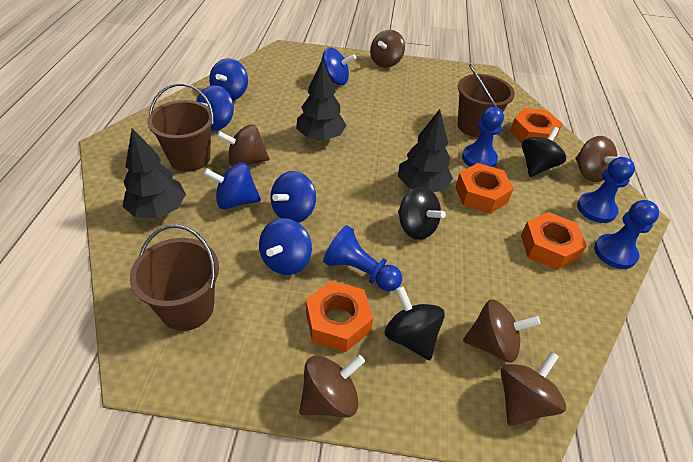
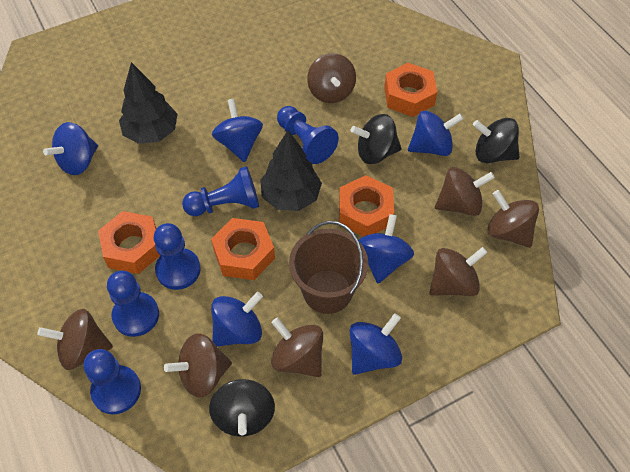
black tree: [123,128,186,218] [296,60,347,141] [398,109,453,192] = 3 -> [119,62,178,144] [260,130,322,211] = 2
blue pawn: [323,225,402,291] [462,107,504,167] [577,157,635,223] [594,200,659,269] = 4 -> [84,349,141,414] [107,270,159,337] [154,223,201,290] [182,166,259,216] [277,106,339,164] = 5
brown bucket: [130,224,219,331] [147,83,214,172] [458,64,515,137] = 3 -> [289,221,368,314] = 1
brown spinning top: [217,125,269,166] [299,355,365,418] [370,30,405,68] [463,299,541,363] [501,351,566,426] [575,136,618,182] = 6 -> [37,309,113,370] [164,333,232,398] [271,318,323,377] [307,53,356,103] [429,247,488,296] [435,167,495,216] [488,190,539,248] = 7

